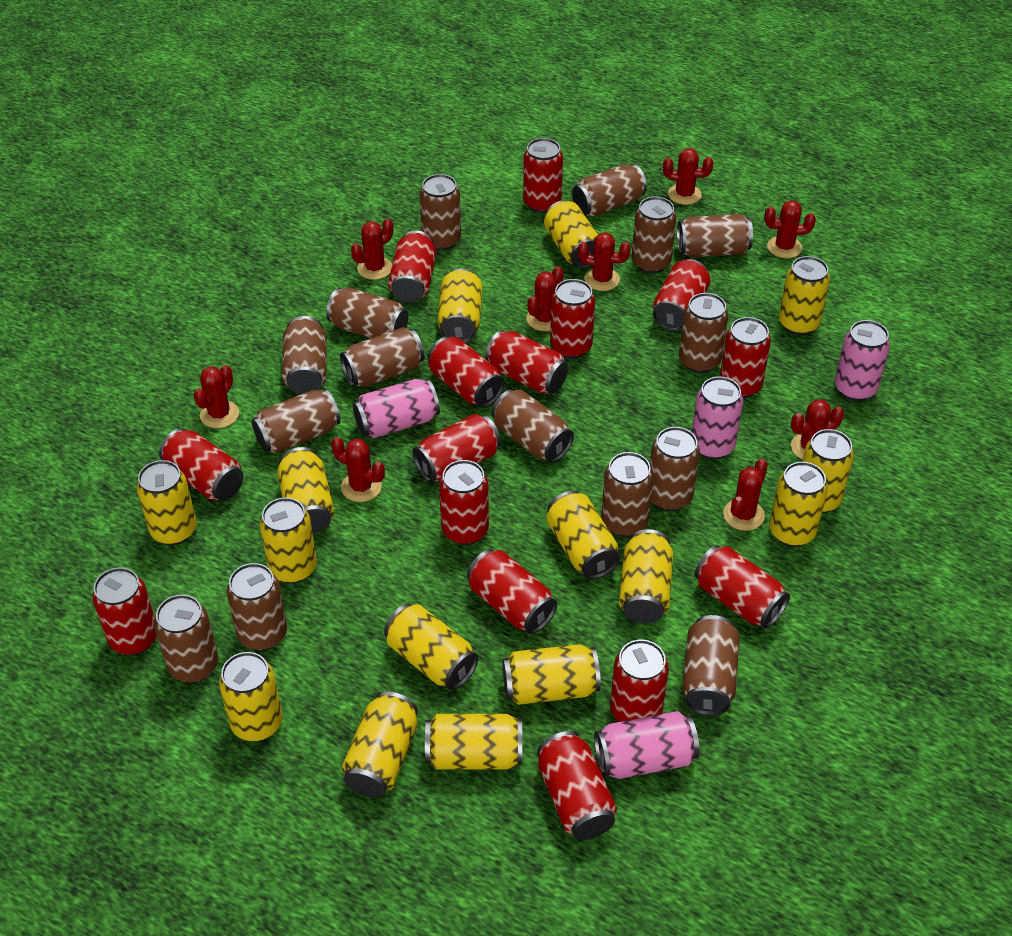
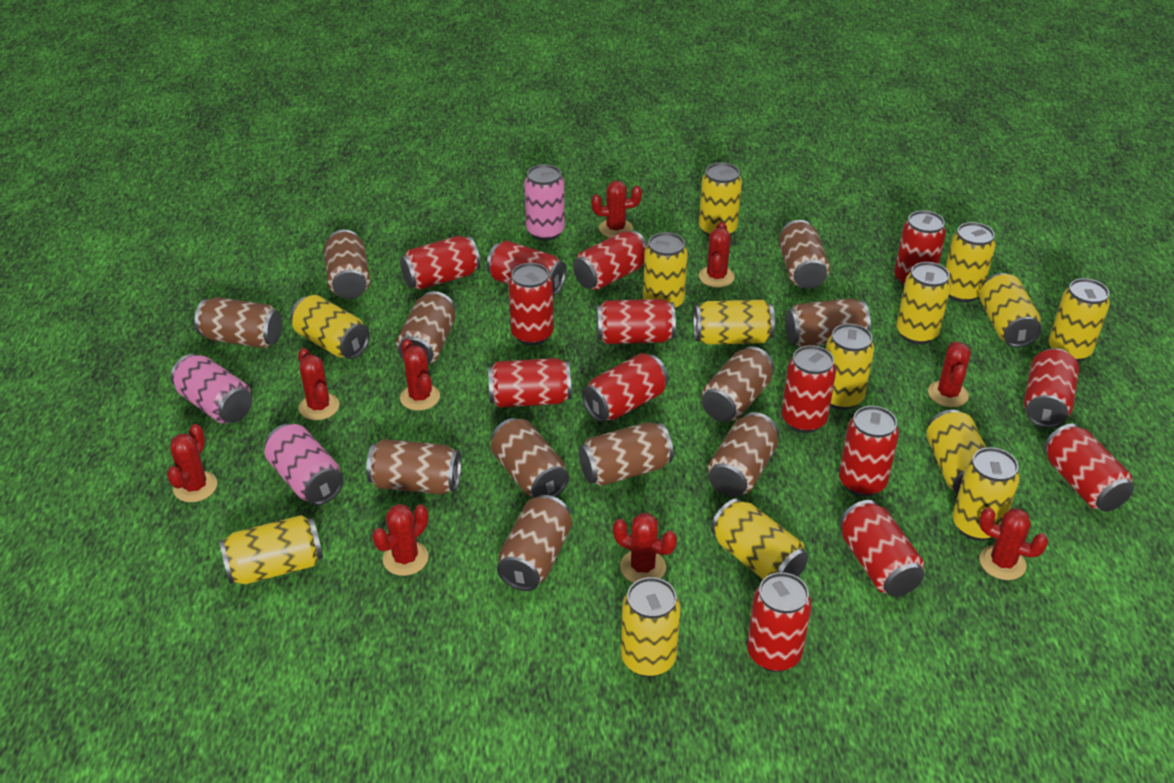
brown can: [154,594,218,683] [227,563,287,651] [252,389,340,454] [282,316,326,394] [326,288,408,338] [340,327,424,387] [420,174,461,251] [492,389,574,463] [572,164,647,217] [601,452,653,537] [632,196,676,274] [650,427,700,511] [677,214,753,257] [679,293,728,373] [682,615,740,716] = 15 -> [195,297,282,348] [324,230,370,299] [366,439,461,494] [396,291,455,365] [491,418,569,498] [497,495,572,591] [579,422,674,486] [702,346,774,422] [708,412,779,497] [779,220,830,289] [785,298,871,347] = 11
pink can: [353,379,440,439] [594,711,700,779] [692,376,743,459] [835,320,890,401] = 4 -> [171,354,252,423] [264,424,344,505] [524,164,565,241] = 3
red can: [92,567,157,655] [159,428,243,501] [388,230,436,303] [413,414,501,483] [428,337,504,408] [439,460,489,545] [467,549,557,634] [485,330,568,394] [523,138,563,213] [537,731,617,840] [550,279,595,359] [610,640,669,722] [653,259,711,331] [695,546,790,629] [720,317,771,398] = 15 -> [400,236,480,290] [487,241,566,296] [488,358,572,408] [508,263,554,345] [573,230,648,290] [582,353,668,422] [596,299,676,344] [747,572,812,672] [781,345,836,433] [839,406,899,497] [839,500,924,597] [894,211,946,286] [1024,348,1079,428] [1044,424,1134,512] = 14
yellow can: [137,460,197,545] [219,652,283,741] [260,497,317,584] [277,447,334,534] [342,691,418,798] [384,604,478,690] [425,714,522,770] [437,269,483,343] [502,644,601,705] [544,200,598,269] [546,491,620,579] [619,529,673,623] [769,462,828,547] [779,256,830,335] [802,429,854,513] = 15 -> [219,515,323,584] [290,295,370,359] [621,577,681,677] [643,232,688,310] [693,300,775,345] [699,162,742,237] [711,499,808,579] [826,324,874,410] [896,262,951,344] [926,410,986,495] [945,222,996,302] [952,447,1020,541] [979,273,1042,347] [1049,278,1110,362] = 14

